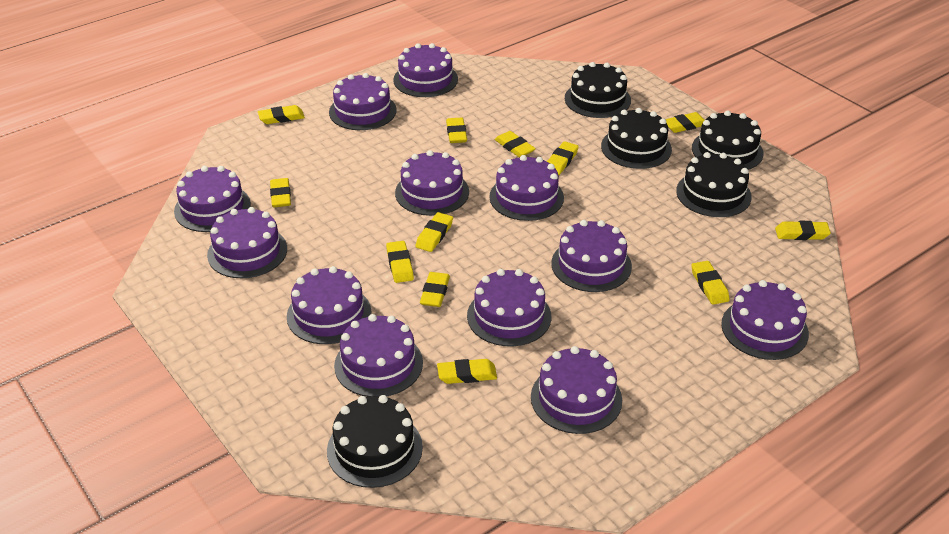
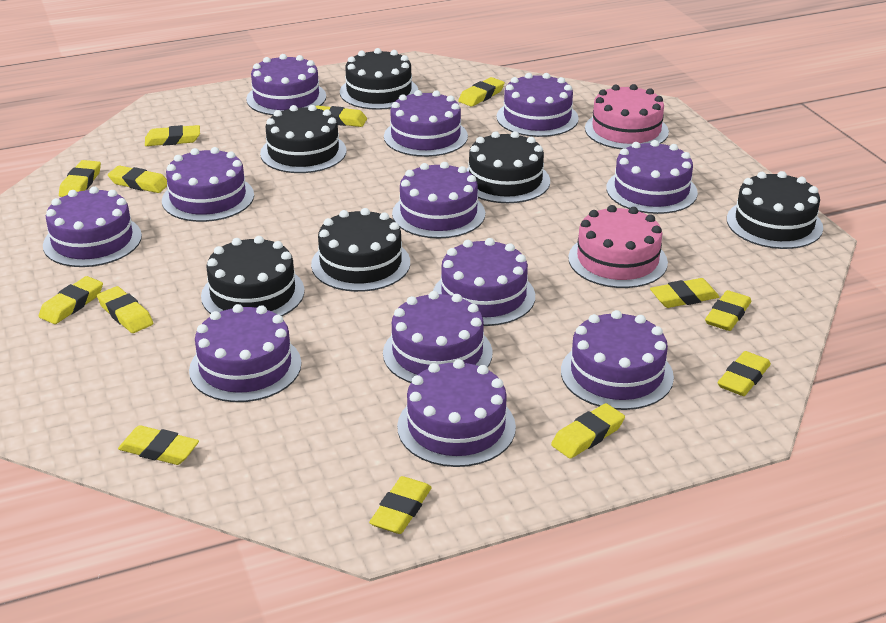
black cake: [327,395,423,488] [565,62,631,118] [601,108,672,169] [676,152,752,217] [692,110,763,170] = 5 -> [201,236,305,316] [260,105,347,173] [311,208,410,292] [340,48,418,110] [467,131,550,203] [727,171,823,249] = 6
pink cake: none = 0 -> [568,205,668,288] [585,84,669,149] = 2
yellow eraser: [258,105,305,124] [270,178,291,207] [386,241,414,283] [415,212,453,252] [420,272,450,307] [437,359,497,384] [446,117,467,143] [494,131,536,158] [547,141,579,175] [665,112,705,133] [691,261,730,305] [775,221,831,240] = 12 -> [39,276,103,324] [59,160,101,197] [97,286,153,333] [108,165,167,193] [118,425,199,465] [145,125,200,146] [316,105,367,127] [369,476,432,534] [458,77,505,107] [551,403,625,459] [650,278,719,308] [705,290,751,331] [717,351,771,396] = 13

